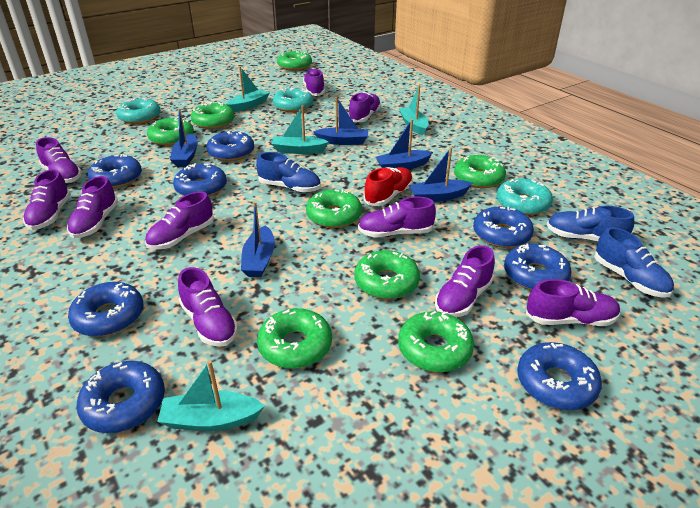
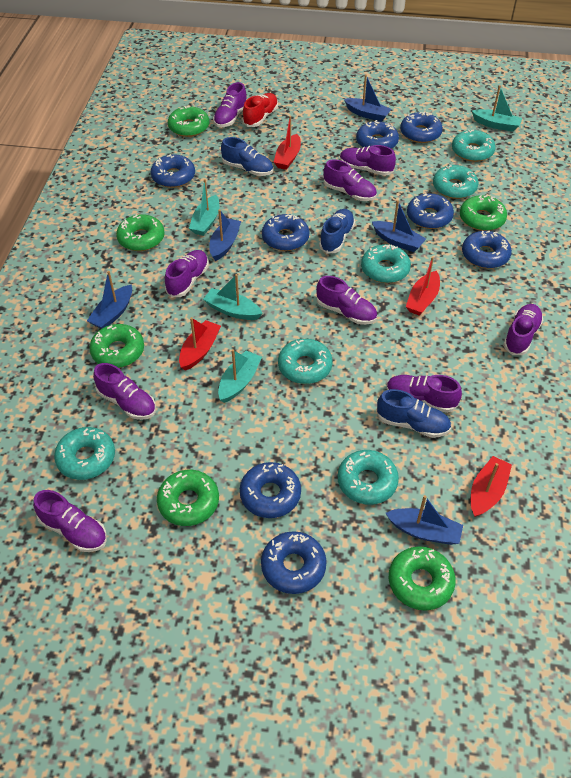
green donut: [147,117,194,146] [191,102,235,129] [257,308,332,369] [277,50,312,71] [306,189,362,228] [354,250,420,299] [398,311,474,372] [454,155,506,188] = 8 -> [90,324,144,368] [116,214,165,251] [157,470,219,526] [168,106,209,137] [389,546,456,611] [460,195,507,231] = 6
purple shoe: [23,169,71,230] [36,137,82,183] [67,176,118,238] [145,192,214,250] [178,267,238,347] [303,68,325,96] [349,92,381,122] [358,197,436,238] [435,245,495,317] [526,279,620,326] = 10 -> [33,490,107,552] [93,363,156,420] [165,250,209,297] [213,82,247,127] [316,276,377,325] [323,160,377,201] [340,145,396,176] [386,375,462,413] [503,304,543,355] = 9
red boat: none = 0 -> [179,317,221,371] [274,116,301,170] [406,257,440,316] [471,456,512,517] = 4
turquoise donut: [116,98,161,124] [273,87,313,112] [497,178,553,215] = 3 -> [54,427,115,480] [278,339,333,384] [338,450,399,505] [361,244,411,283] [433,165,479,199] [452,130,496,162] = 6

